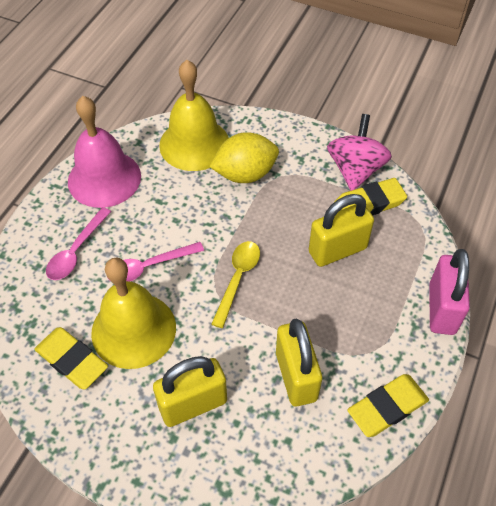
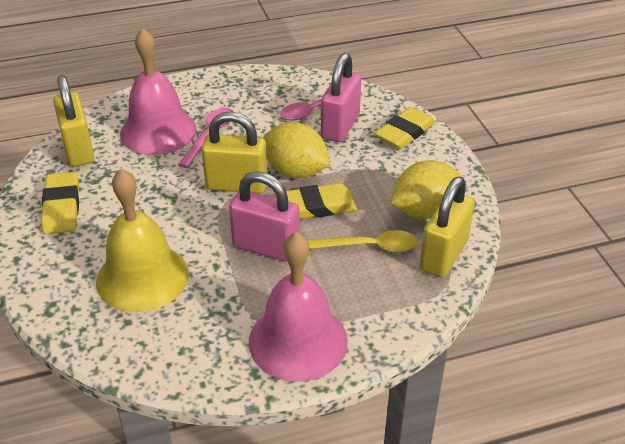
pink bell: [68,96,141,208] = 1 -> [120,28,197,155] [249,232,348,382] = 2
pink padlock: [429,249,470,335] = 1 -> [229,171,300,262] [321,53,361,142] = 2
pink spinning top: [327,114,392,191] = 1 -> none = 0
yellow bell: [91,257,176,369] [159,60,229,171] = 2 -> [96,169,189,312] = 1
yellow lemon: [209,132,279,183] = 1 -> [263,122,330,178] [390,160,462,219] = 2

